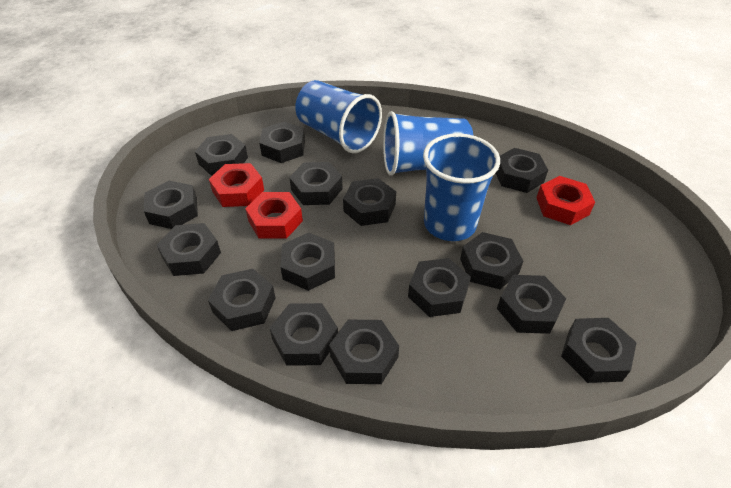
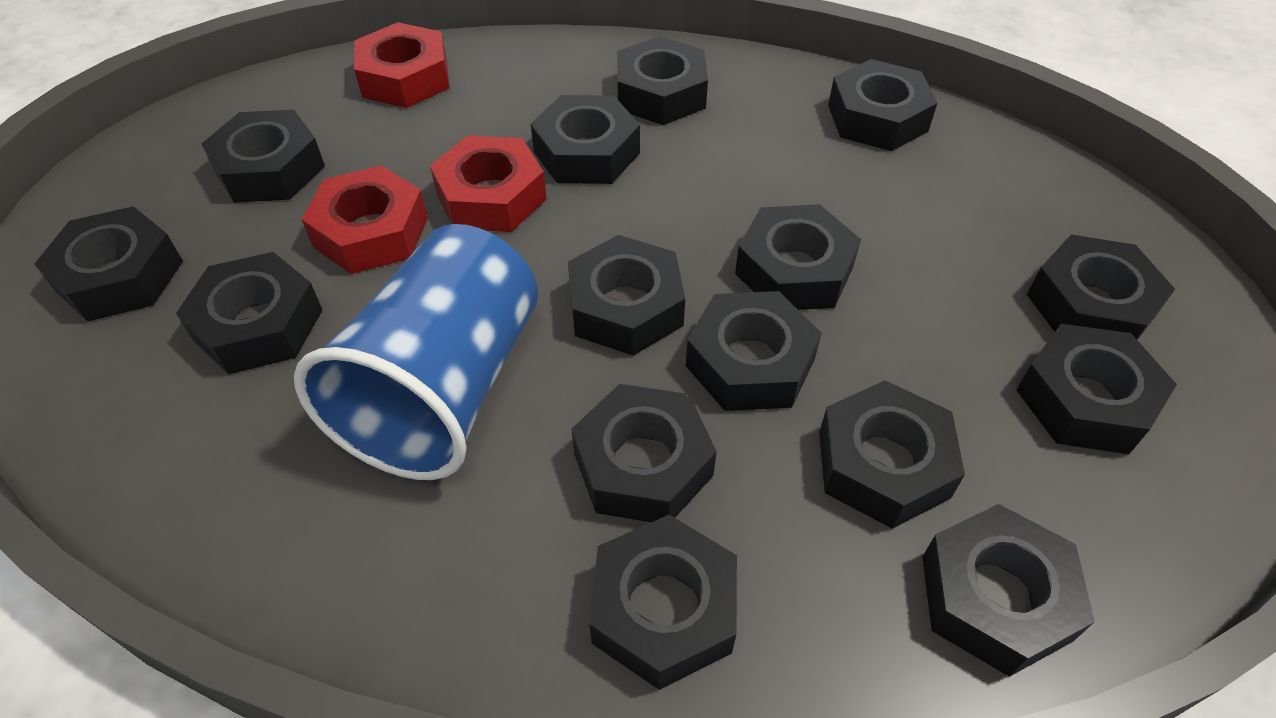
blue cup: [295,80,382,153] [383,111,474,176] [423,133,500,241] = 3 -> [294,224,538,480] = 1

